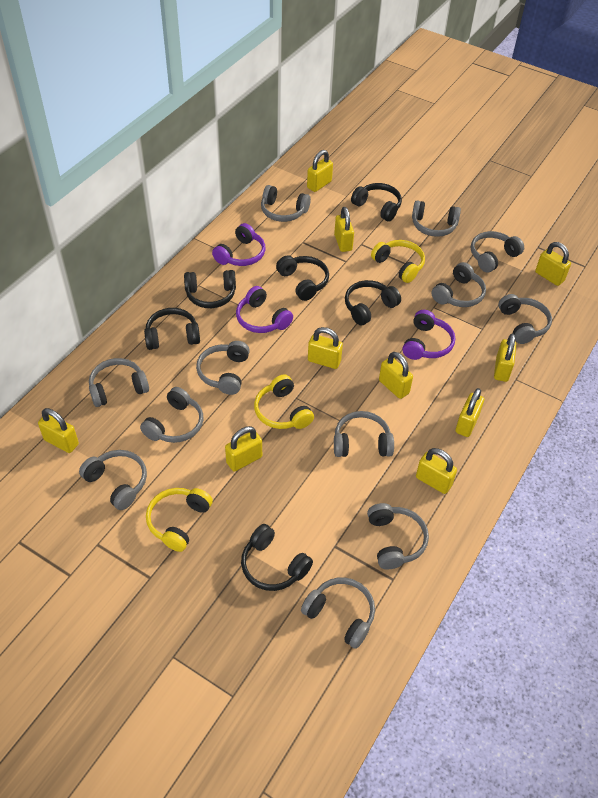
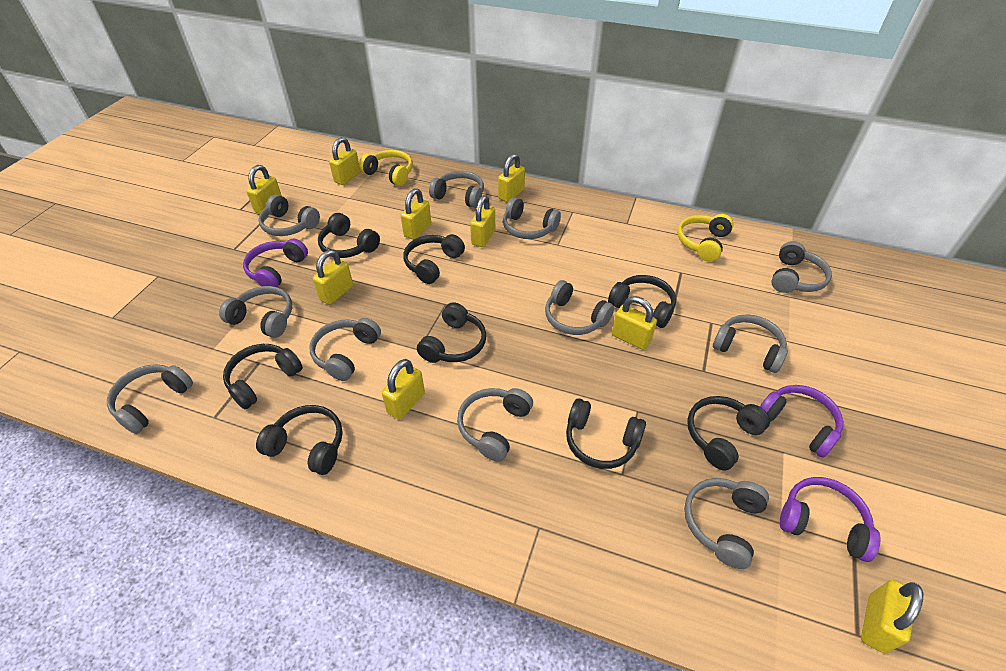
black headphones: [144,308,200,350] [184,270,236,308] [241,524,313,591] [276,255,329,301] [345,280,401,325] [351,183,402,221] = 6 -> [223,344,303,409] [256,405,343,475] [318,213,380,258] [403,234,465,284] [417,302,486,363] [566,398,646,469] [608,275,676,328] [687,396,770,471] = 8
grey headphones: [79,450,147,510] [89,358,149,407] [140,387,204,443] [196,341,250,395] [261,185,311,222] [301,577,375,649] [334,411,394,457] [367,503,429,570] [412,200,461,237] [431,262,486,307] [471,231,524,272] [498,294,552,344] = 12 -> [107,364,193,434] [219,286,292,338] [258,194,320,236] [309,318,381,381] [429,171,484,208] [457,388,533,462] [503,197,561,239] [545,280,614,335] [684,478,769,569] [713,314,788,373] [771,241,832,293] = 11
yellow headphones: [146,488,213,552] [254,374,314,429] [371,240,425,283] = 3 -> [359,150,413,186] [677,214,734,262] = 2
yellow padlock: [38,408,79,453] [225,426,262,472] [307,150,333,192] [308,327,343,369] [334,207,354,252] [379,352,413,399] [416,448,457,494] [455,388,484,437] [494,334,516,382] [535,242,571,286] = 10 -> [246,165,282,214] [313,250,353,305] [329,137,360,185] [382,359,425,420] [401,188,431,240] [470,195,495,247] [498,154,525,202] [612,296,657,350] [861,580,923,653] = 9

